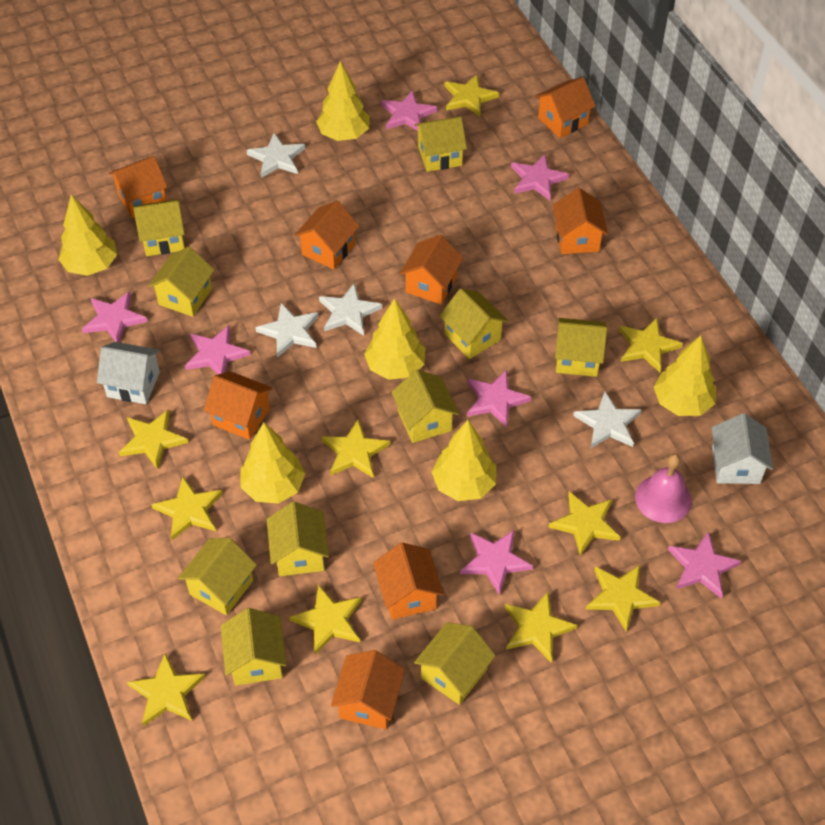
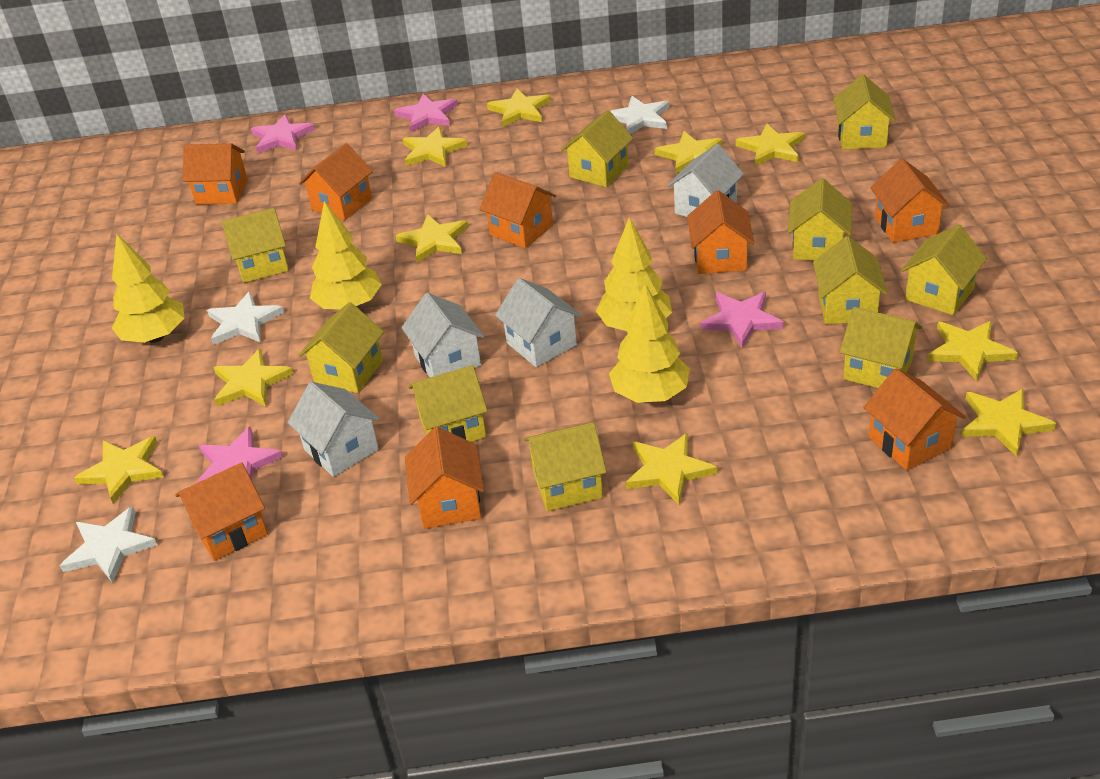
pink bell: [635,454,692,523] = 1 -> none = 0
pink star: [82,292,148,342] [185,325,250,375] [381,90,437,131] [460,530,533,595] [467,370,532,428] [511,154,569,200] [668,532,742,599] = 7 -> [195,426,283,484] [251,114,315,153] [394,94,458,133] [700,292,784,348] = 4
white house: [97,342,160,404] [712,413,773,484] = 2 -> [288,382,380,477] [401,293,484,377] [495,278,582,367] [667,144,744,217] = 4
white star: [246,133,305,178] [255,303,318,358] [319,283,382,336] [573,392,641,448] = 4 -> [60,506,157,583] [207,291,284,345] [610,96,669,134] = 3
yellow tree: [58,195,117,276] [240,422,305,504] [316,61,370,141] [364,298,425,380] [432,420,496,501] [654,335,716,416] = 6 -> [112,234,185,343] [310,201,382,309] [596,217,672,331] [609,284,690,403] = 4

